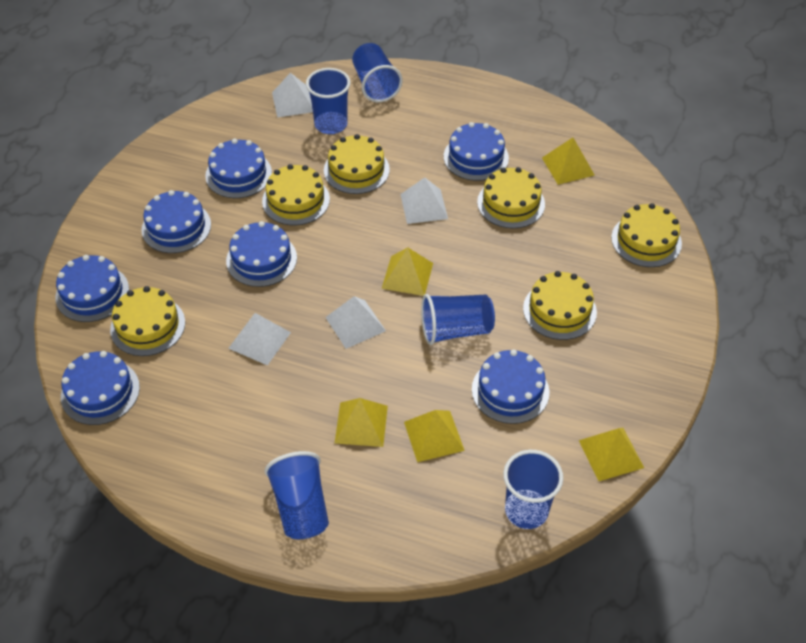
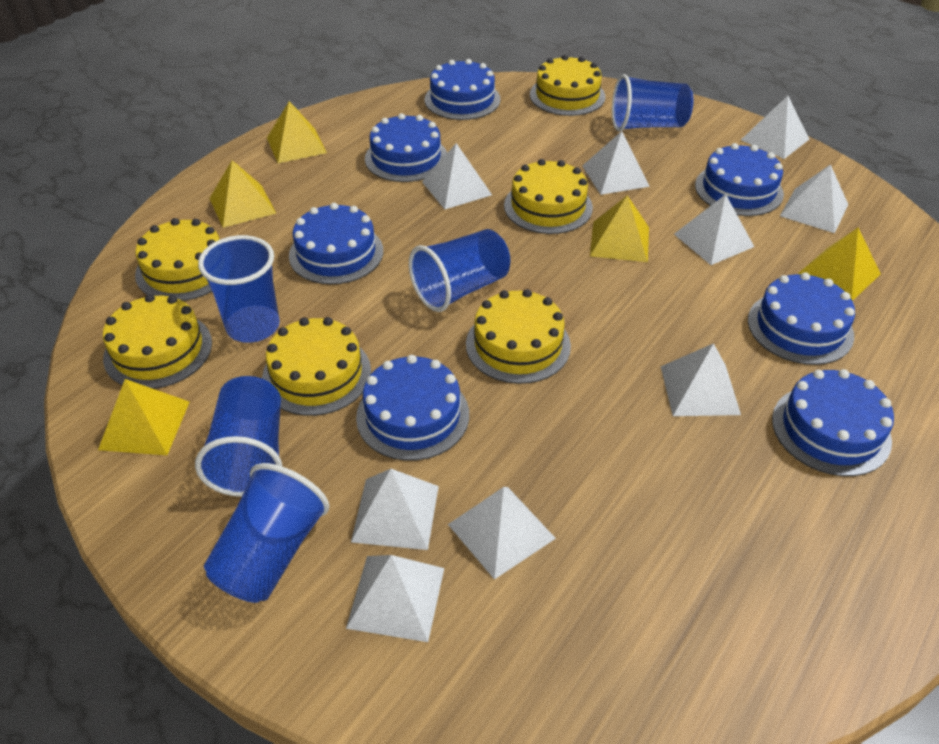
white pyramid: [228,313,291,366] [272,73,313,118] [325,296,386,349] [400,177,448,224] = 4 -> [346,555,444,642] [351,469,439,550] [422,143,492,209] [448,487,556,580] [582,131,650,195] [661,343,741,416] [674,194,754,265] [741,96,809,159] [780,164,848,233] = 9

